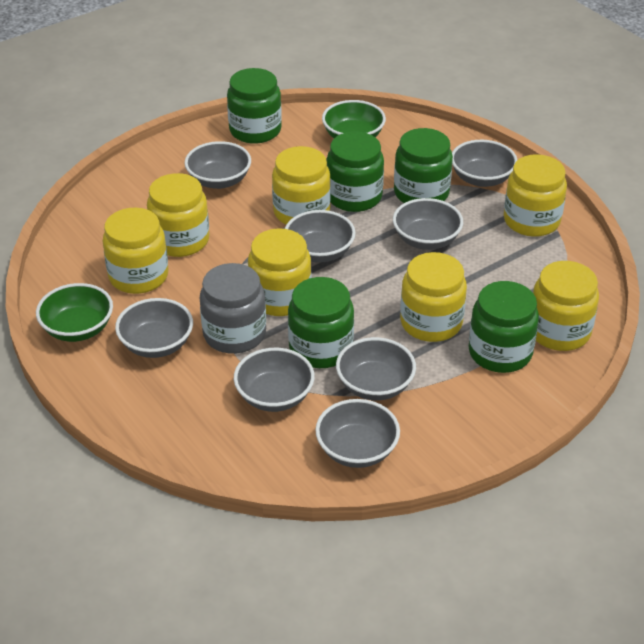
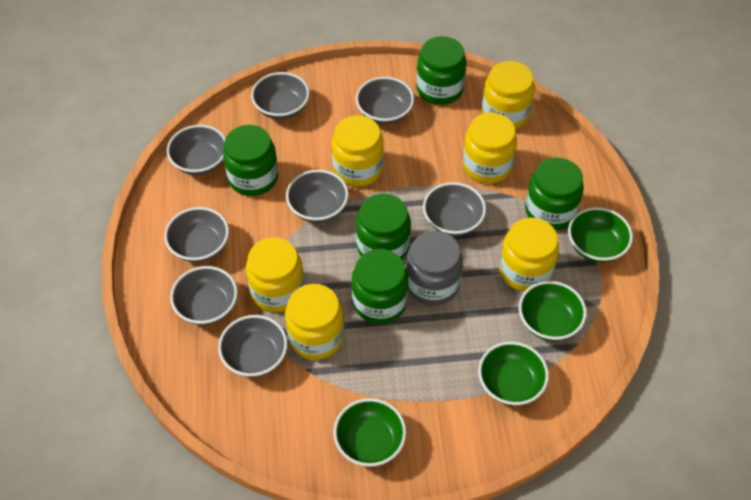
green bowl: [36,283,113,342] [322,100,386,138] = 2 -> [333,398,406,467] [478,341,549,406] [519,281,587,341] [568,207,633,263] = 4
yellow jar: [102,207,168,294] [147,173,209,257] [248,228,311,316] [272,146,331,225] [400,252,467,342] [504,154,567,237] [533,261,599,351] = 7 -> [246,237,304,312] [285,284,344,360] [332,115,384,186] [462,113,517,184] [482,61,535,129] [499,218,559,292] = 6

